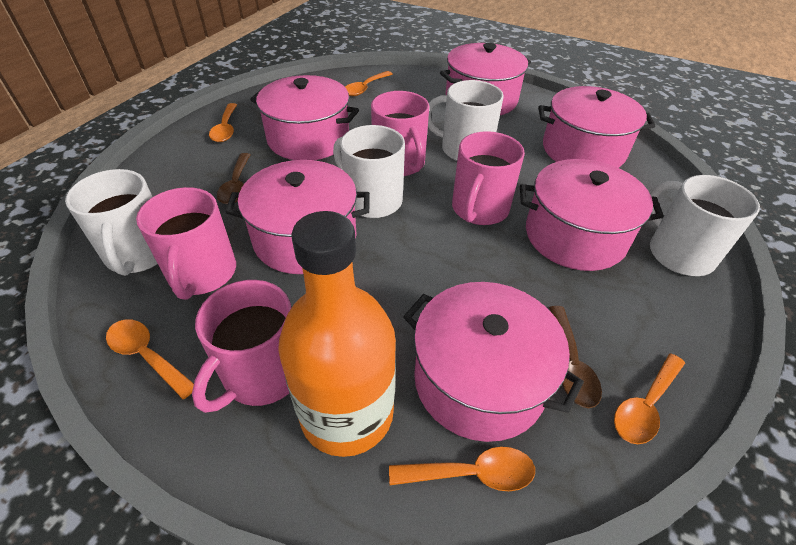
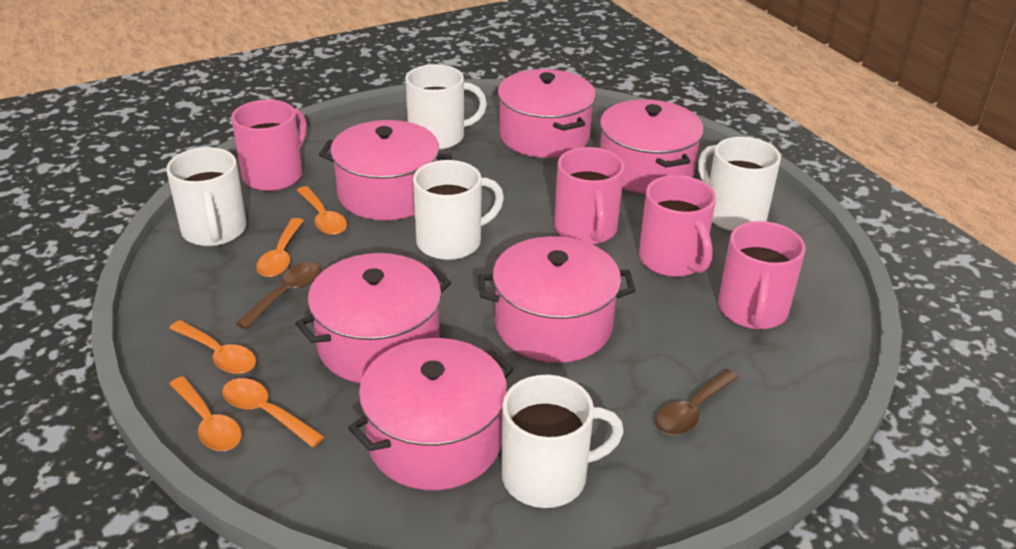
orange bottle: [278,211,396,457] = 1 -> none = 0
white mug: [65,169,158,276] [333,125,405,218] [428,80,504,161] [650,175,760,276] = 4 -> [166,147,246,246] [405,64,487,150] [413,160,504,260] [501,375,624,508] [698,137,781,231] = 5

